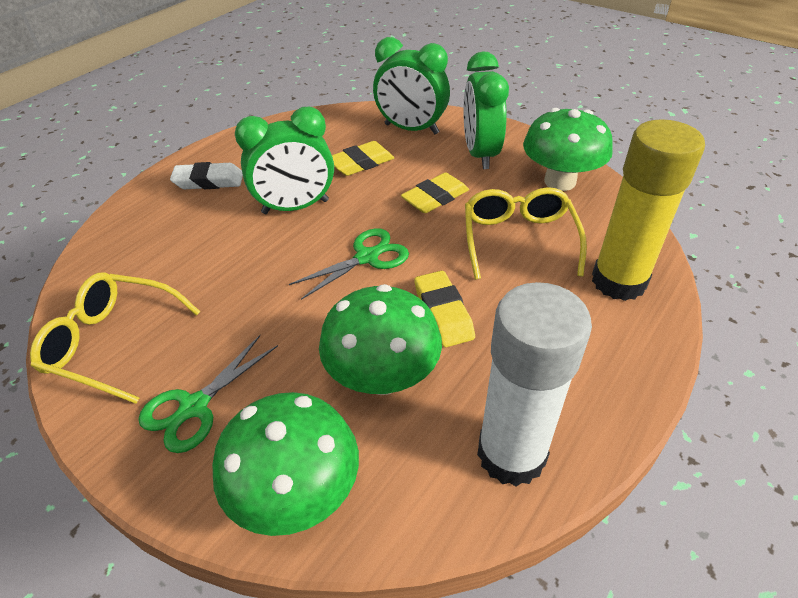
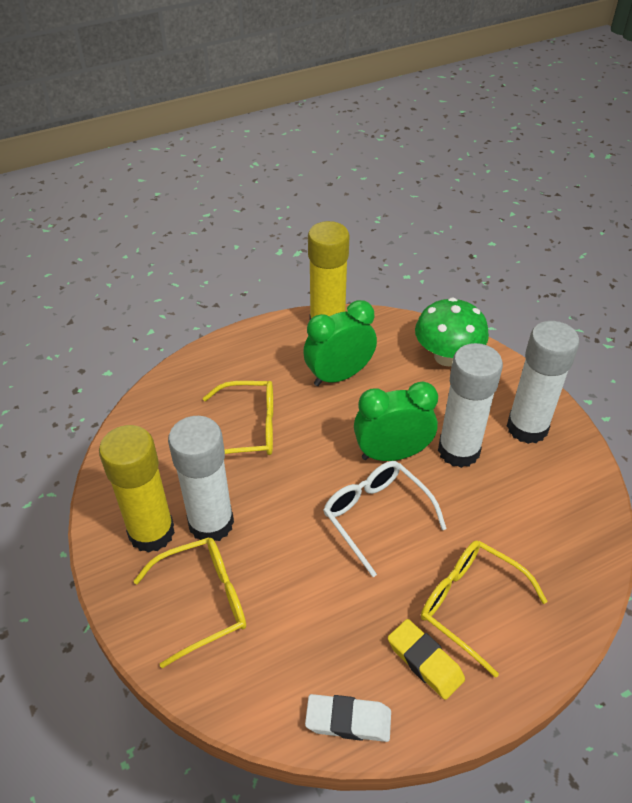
green clock: [235,107,334,214] [373,37,450,134] [463,51,509,169] = 3 -> [303,300,377,386] [354,381,438,461] = 2
green mushroom: [212,392,359,536] [319,284,442,395] [523,108,613,191] = 3 -> [415,298,489,367] = 1
green scissors: [138,335,278,453] [289,228,409,300] = 2 -> none = 0
white glasses: none = 0 -> [323,461,447,577] = 1
white glue stick: [477,282,592,487] = 1 -> [168,416,234,541] [438,343,503,468] [507,321,580,444] = 3
yellow eraser: [332,141,394,176] [401,173,469,213] [414,270,475,347] = 3 -> [388,619,465,700] = 1
yellow glasses: [30,272,201,404] [465,187,587,280] = 2 -> [134,537,246,668] [203,381,273,455] [421,540,548,678] = 3
yellow glue stick: [592,119,705,301] = 1 -> [99,425,175,553] [308,221,349,320] = 2

